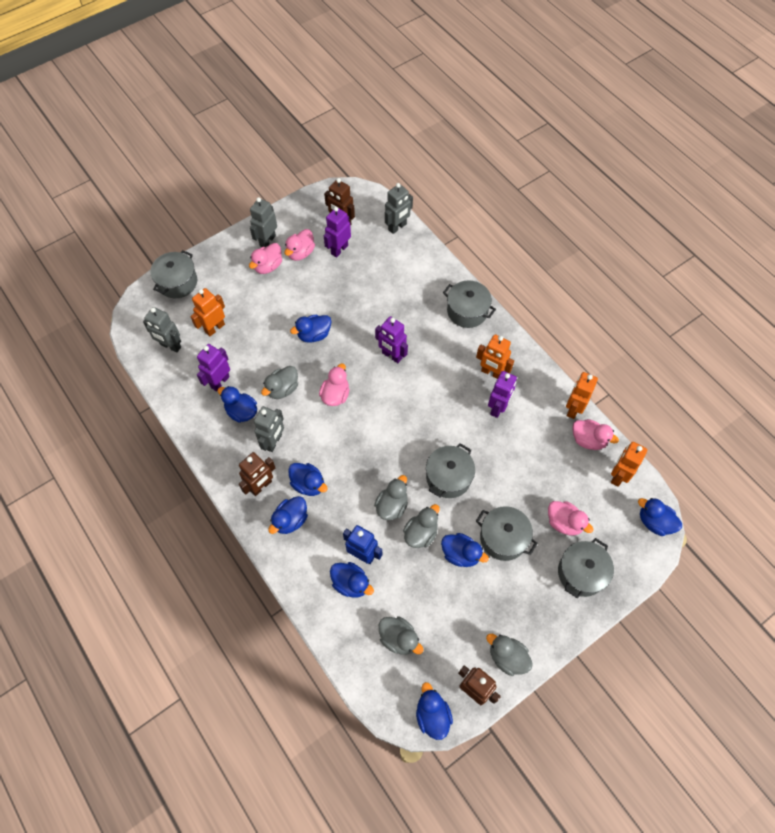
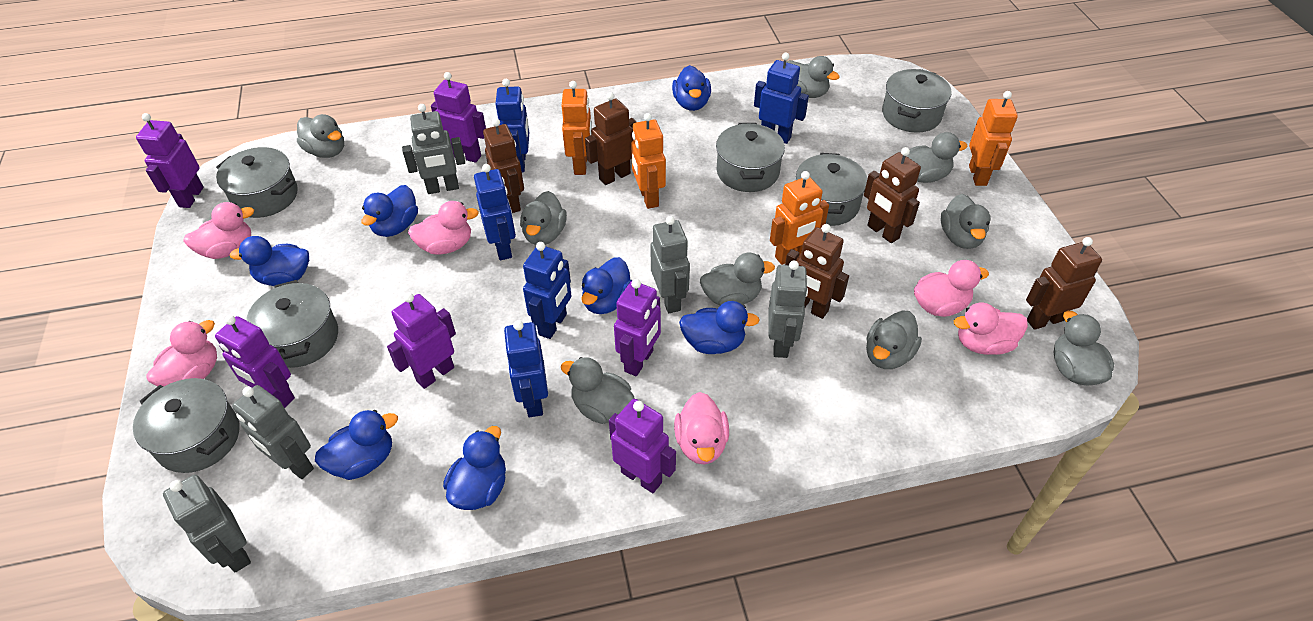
blue duck: [217,386,257,423] [268,496,308,534] [288,463,328,496] [290,315,331,343] [330,562,374,598] [416,682,453,740] [441,533,489,567] [638,498,682,536] = 8 -> [230,236,309,286] [315,410,398,480] [361,185,418,237] [443,426,506,510] [581,257,632,314] [672,65,711,111] [679,301,760,354] = 7
blue robot: [343,525,382,564] = 1 -> [474,164,516,260] [495,79,529,173] [504,320,548,417] [523,242,571,339] [754,53,809,144] = 5
brown robot: [239,452,275,496] [324,178,355,226] [458,665,501,705] = 3 -> [483,118,524,213] [585,92,636,185] [785,224,849,319] [864,147,921,243] [1026,237,1102,330] = 5
grey duck: [261,366,298,399] [374,475,408,520] [379,616,424,655] [403,504,440,548] [486,634,533,676] = 5 -> [297,114,344,158] [520,191,567,245] [561,357,635,424] [700,253,775,306] [786,56,840,98] [866,310,922,369] [907,132,968,183] [941,194,991,249] [1053,311,1114,385] = 9
grey pot: [150,250,197,298] [426,443,475,498] [443,280,496,328] [476,506,538,561] [558,538,614,598] = 5 -> [133,378,240,473] [216,147,298,218] [246,280,338,368] [716,123,785,192] [796,153,867,226] [882,69,952,133] = 6
grey robot: [143,307,181,353] [250,197,277,247] [254,406,284,452] [385,183,413,234] = 4 -> [163,475,251,572] [232,385,314,479] [402,104,465,194] [650,216,690,313] [768,261,808,358] = 5
pink duck: [249,243,282,274] [284,229,315,261] [319,364,349,406] [548,501,593,536] [572,419,619,450] = 5 -> [146,320,217,386] [183,202,254,259] [408,201,479,255] [674,392,729,465] [914,260,989,317] [954,303,1028,355] = 6
purple robot: [197,344,230,391] [324,207,351,257] [375,316,408,363] [488,371,517,418] = 4 -> [136,113,204,208] [215,315,295,408] [387,293,456,389] [431,72,486,163] [609,399,676,493] [614,279,661,376] = 6

